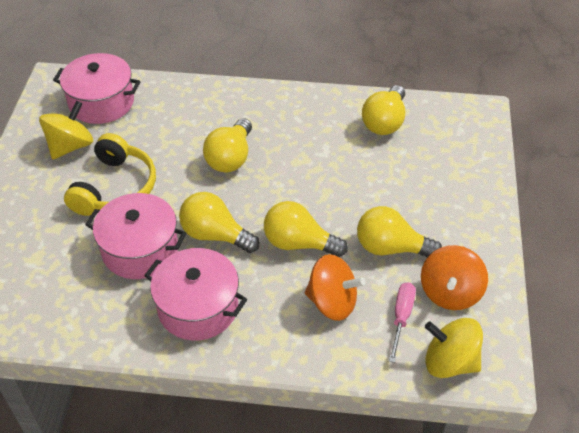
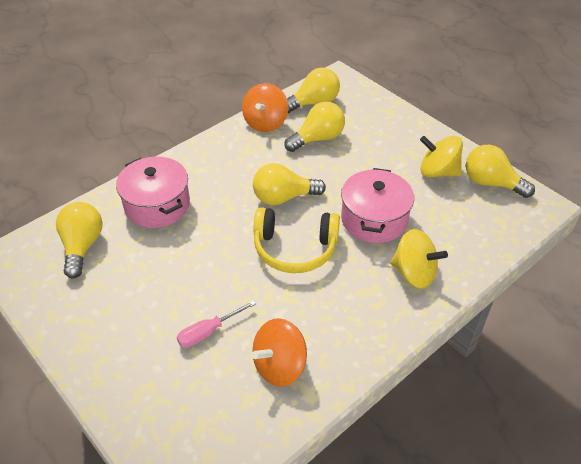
pink pot: [53,53,140,124] [85,193,186,279] [144,248,247,341] = 3 -> [116,157,190,228] [341,168,414,243] = 2

